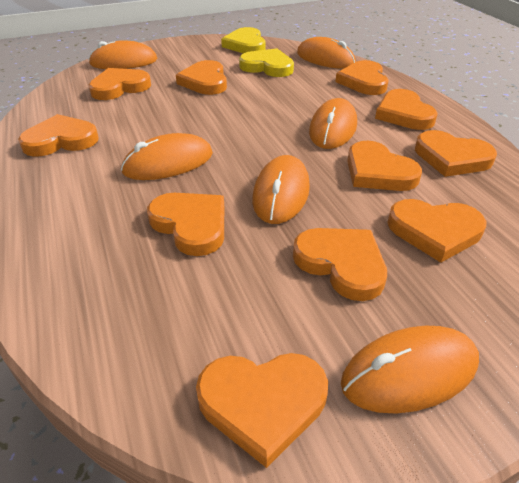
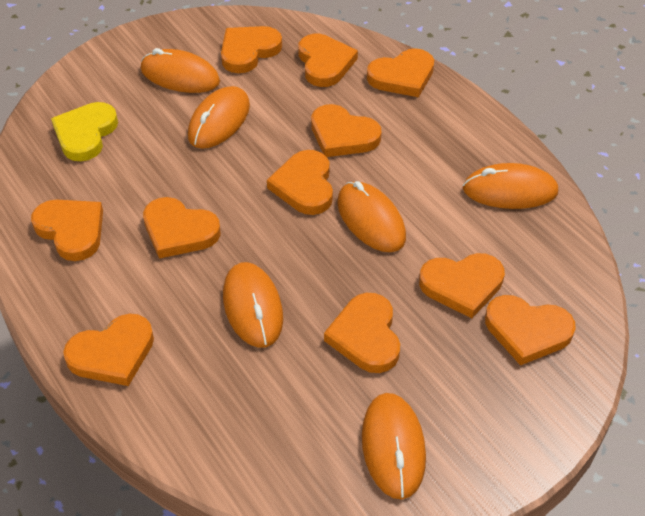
yellow heart: [221,27,266,53] [239,48,294,77] = 2 -> [51,102,118,161] = 1

